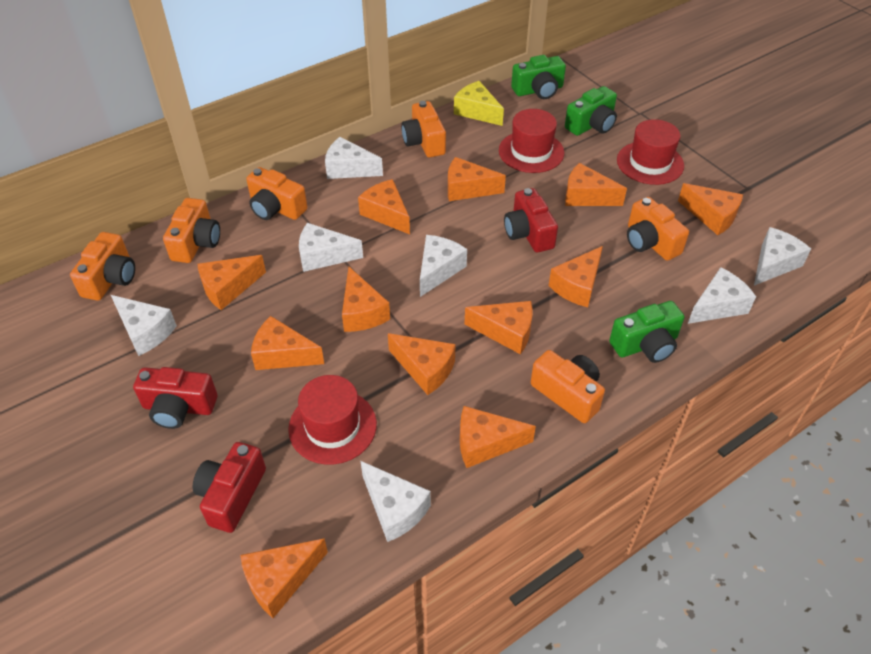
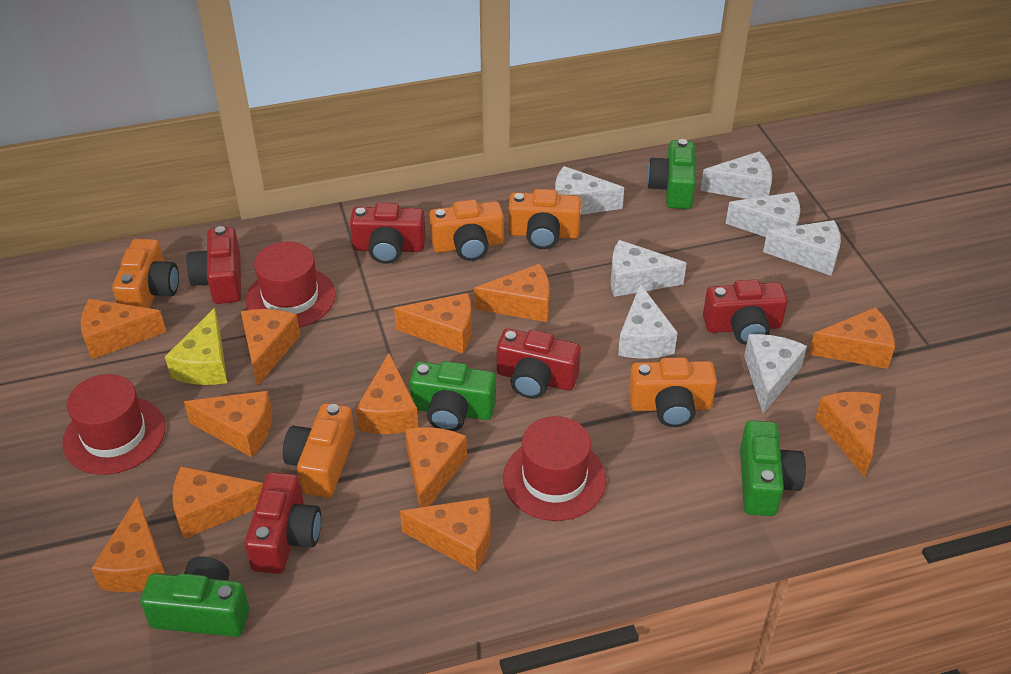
green camera: [511,55,566,99] [565,86,617,136] [609,301,685,363] = 3 -> [140,557,249,637] [410,361,496,431] [647,139,696,209] [740,420,806,516] = 4
orange camera: [70,232,135,301] [163,198,220,263] [246,167,307,220] [401,101,446,157] [531,350,605,423] [627,197,689,261] = 6 -> [112,239,179,308] [283,403,355,498] [429,200,504,261] [508,189,581,249] [629,358,717,427] = 5
red camera: [133,367,217,429] [193,442,266,533] [504,188,558,253] = 3 -> [186,226,241,304] [245,472,321,574] [350,203,426,264] [497,328,581,399] [703,279,788,345] = 5

